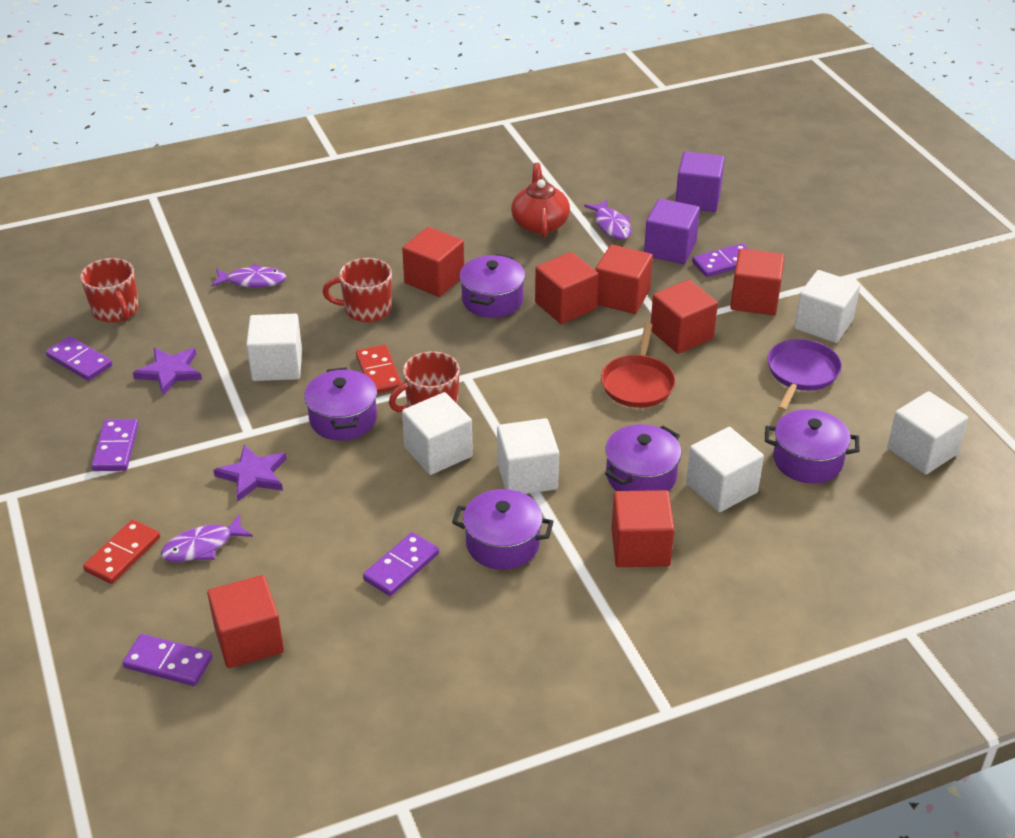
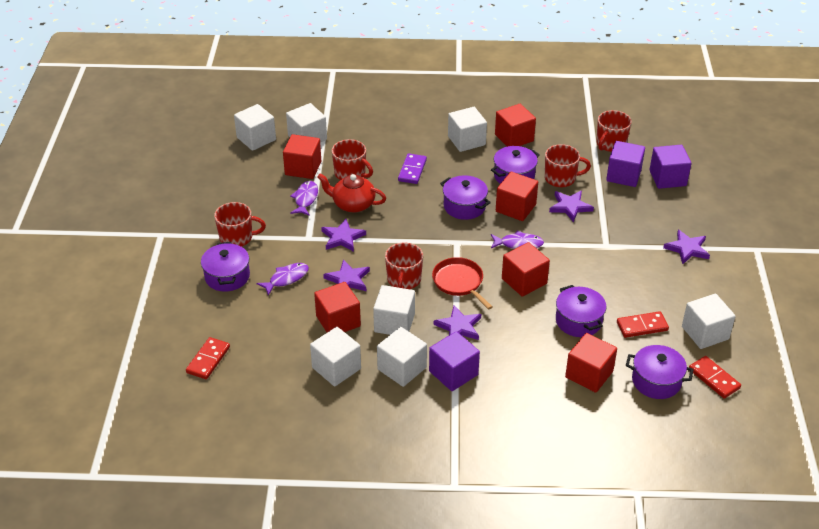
purple cube: [644,199,700,264] [675,151,725,212] = 2 -> [429,331,480,391] [606,141,645,187] [649,145,692,189] = 3
purple domino: [46,336,112,381] [91,419,139,471] [123,634,212,686] [363,532,439,596] [692,243,748,277] = 5 -> [398,153,427,184] = 1
purple pan: [767,339,842,411] = 1 -> none = 0
purple star: [133,348,202,395] [214,445,286,501] = 2 -> [321,219,366,252] [323,259,370,291] [434,306,481,340] [549,191,594,222] [663,229,710,264] = 5
red cube: [207,575,284,668] [402,227,464,297] [535,252,599,324] [595,244,653,314] [611,490,675,567] [651,280,718,354] [730,248,785,315] = 7 -> [283,134,321,179] [314,282,361,332] [495,104,536,147] [496,172,538,221] [502,242,550,297] [565,333,617,393] = 6
red domino: [83,520,160,584] [356,345,402,394] = 2 -> [186,337,230,379] [617,311,669,338] [689,356,741,399] = 3
red mug: [80,258,139,323] [322,258,392,322] [389,351,460,412] = 3 -> [214,202,266,247] [332,139,373,180] [385,243,423,289] [545,144,591,187] [596,110,632,152] = 5
white cube: [246,314,302,381] [402,392,473,475] [497,418,559,494] [686,427,764,512] [794,270,860,343] [887,391,968,475] = 6 -> [234,104,276,151] [286,103,327,142] [310,327,361,386] [373,285,415,335] [377,327,427,387] [448,107,487,152] [682,293,736,349] = 7

